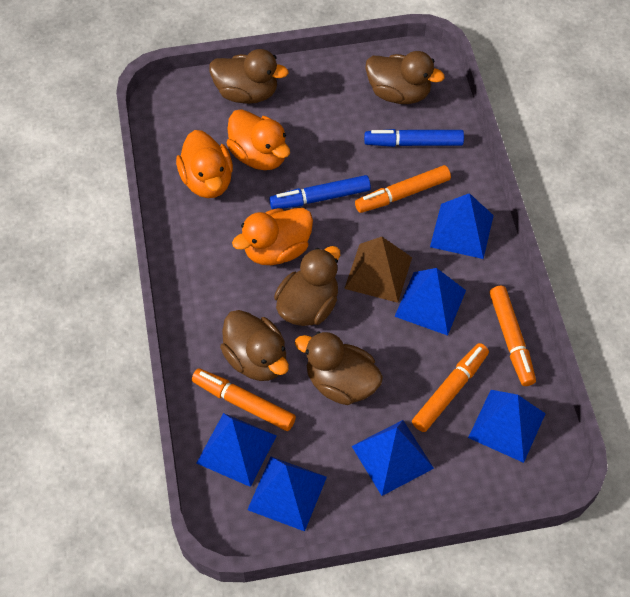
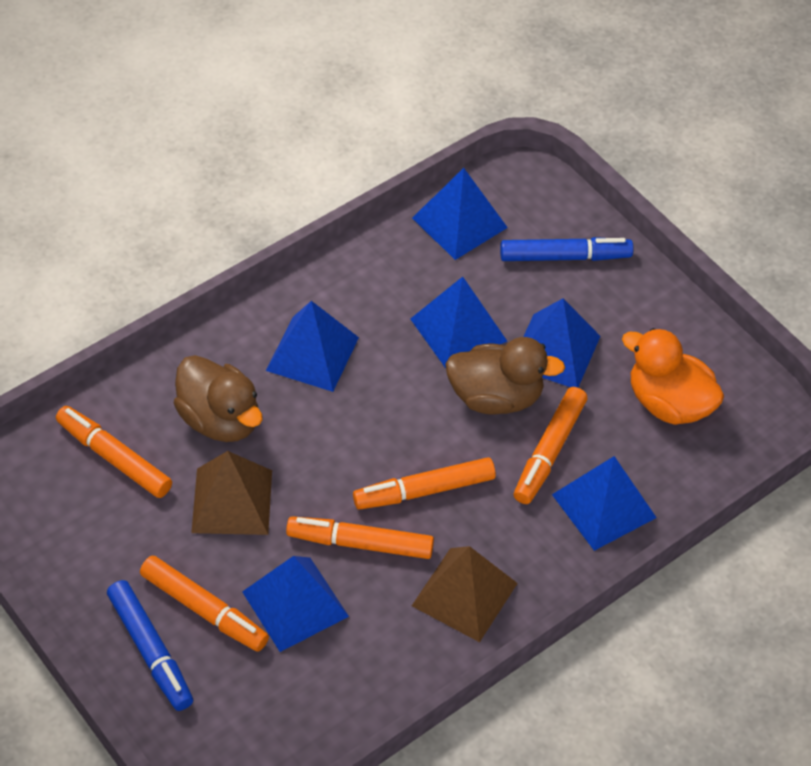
brown duck: [209,49,289,104] [220,310,289,381] [274,246,340,326] [295,332,383,405] [365,51,445,104] = 5 -> [174,355,263,442] [445,337,565,415] = 2
brown pyramid: [344,236,412,303] = 1 -> [191,451,272,535] [412,546,518,642] = 2
orange duck: [176,130,233,198] [227,109,290,170] [232,208,313,265] = 3 -> [622,328,724,425] = 1
orange marker: [192,369,296,431] [355,165,451,213] [412,343,489,432] [490,286,536,386] = 4 -> [56,406,172,498] [140,556,269,652] [286,516,434,559] [353,457,496,509] [514,387,587,504] = 5

